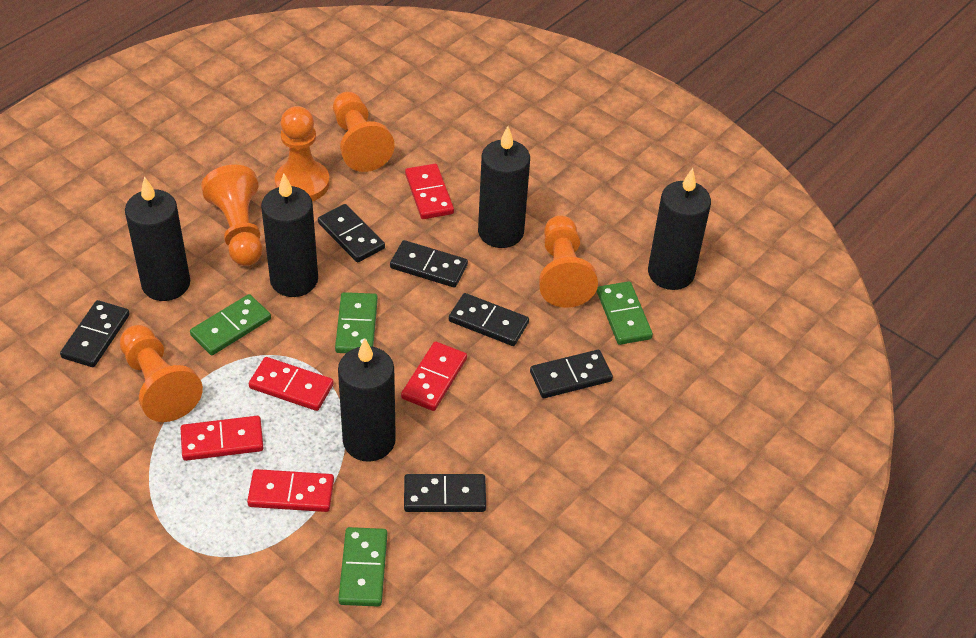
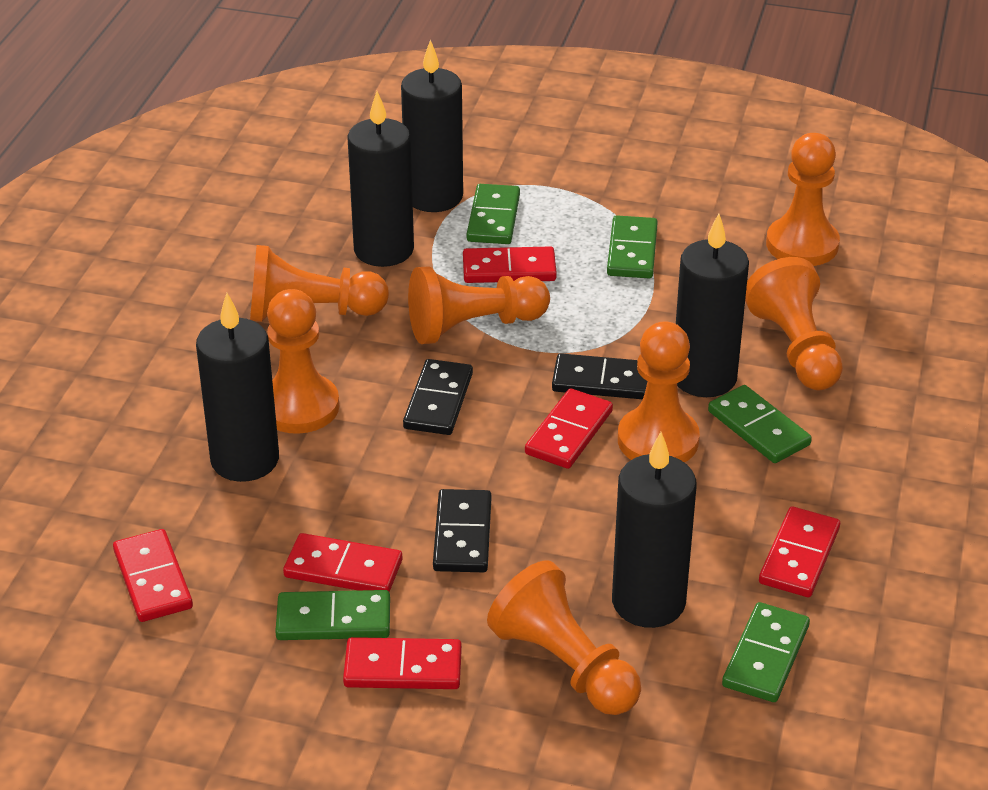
black domino: [60,300,130,367] [318,204,385,263] [390,240,468,288] [404,474,486,512] [449,293,529,346] [530,350,613,398] = 6 -> [403,359,473,435] [433,489,491,572] [552,353,647,399] = 3
green domino: [190,294,271,355] [335,292,378,353] [338,527,387,607] [597,281,653,345] = 4 -> [275,590,390,640] [467,184,520,244] [607,215,658,278] [708,385,812,463] [722,602,810,702] = 5
orange pawn: [120,325,203,422] [201,165,263,266] [275,106,330,201] [333,92,395,172] [539,216,598,308] = 5 -> [250,245,389,322] [267,289,339,434] [408,266,550,344] [487,560,641,715] [618,321,700,463] [745,257,843,390] [766,133,840,266] = 7
red domino: [181,416,264,461] [247,469,334,512] [249,357,334,411] [401,341,467,411] [405,164,454,219] = 5 -> [113,529,193,622] [283,533,402,592] [343,637,462,689] [463,246,557,283] [525,388,613,469] [759,506,840,597] = 6

